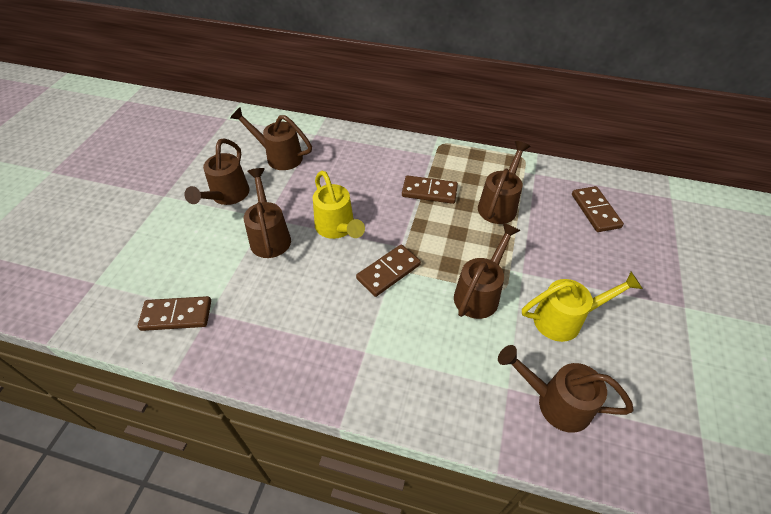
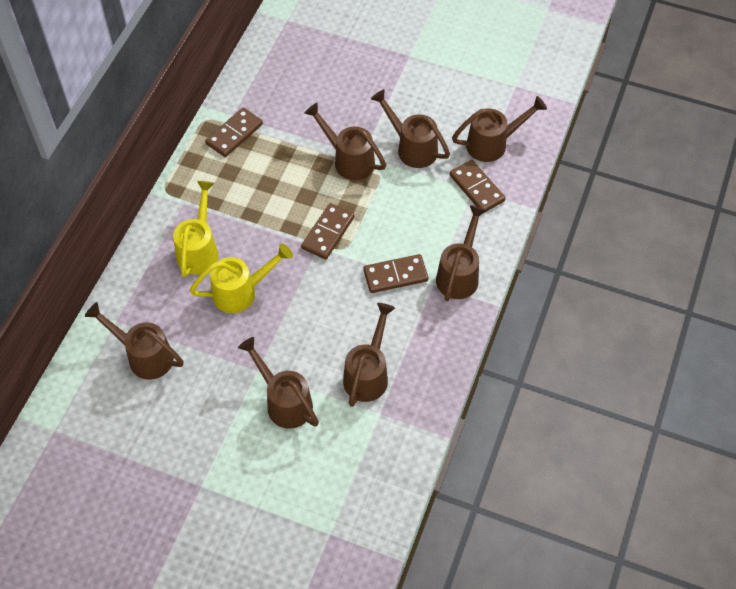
brown watering can: [184,139,249,205] [230,107,312,170] [244,168,291,258] [454,223,521,319] [478,141,531,224] [498,345,634,433] = 6 -> [85,302,184,380] [238,337,319,429] [304,103,386,180] [343,303,395,407] [371,89,450,168] [436,205,487,301] [452,96,547,162] = 7

